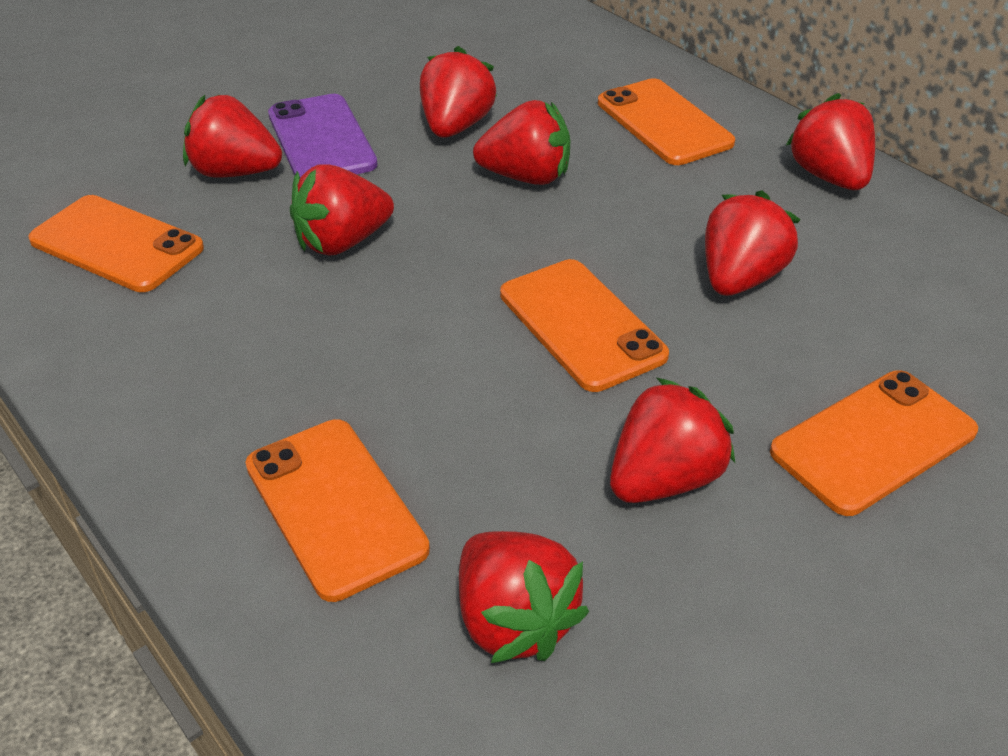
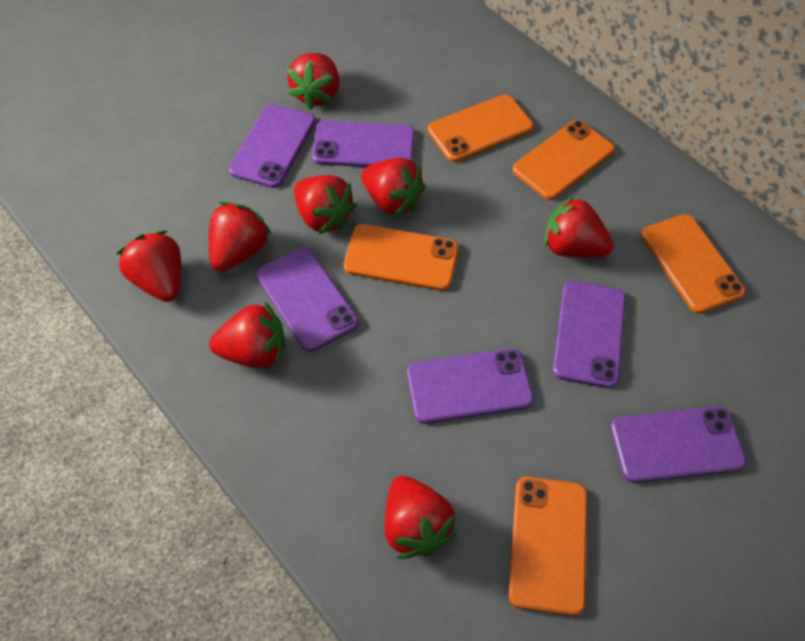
purple phone: [268,94,378,178] = 1 -> [229,104,315,188] [256,247,359,352] [312,120,415,167] [407,348,534,424] [553,280,626,388] [611,406,746,483] = 6

